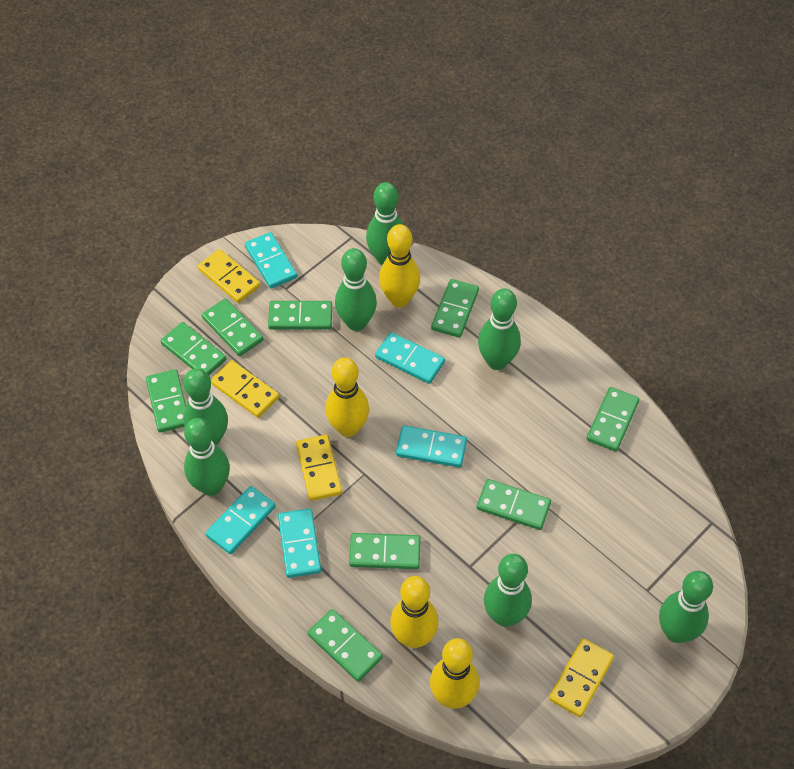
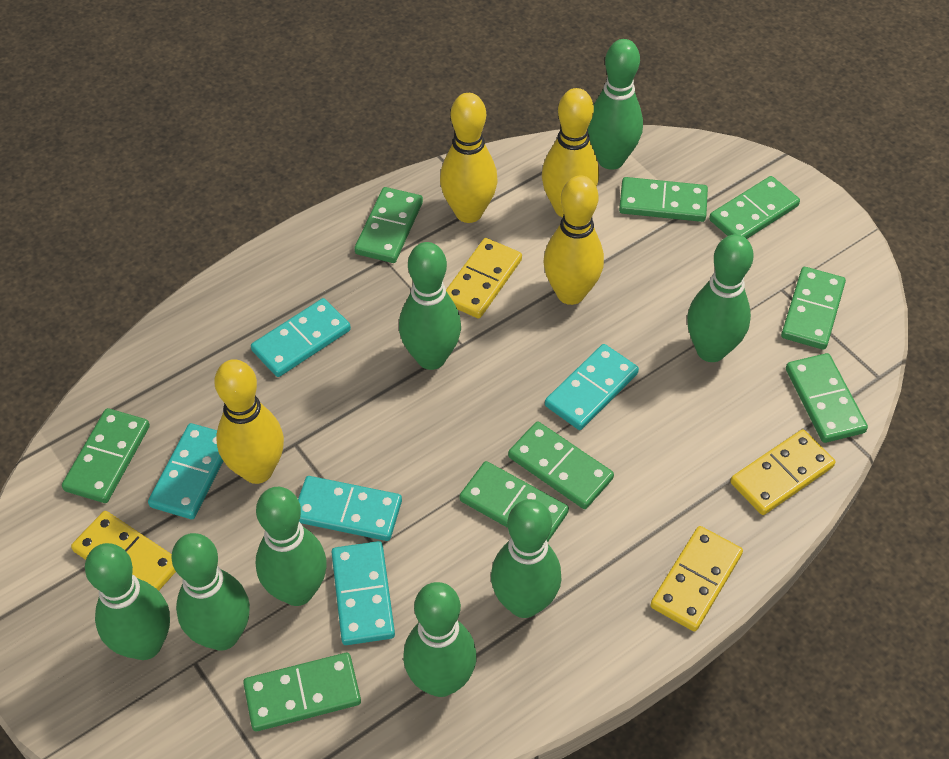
green bowling pin: [183,369,228,445] [184,418,230,496] [335,248,377,331] [366,182,403,265] [478,288,521,370] [484,554,532,627] [659,571,713,643] = 7 -> [85,543,170,660] [171,533,250,651] [256,487,327,606] [399,242,461,370] [403,582,477,697] [491,499,561,618] [588,39,643,170] [687,234,754,362] = 8

